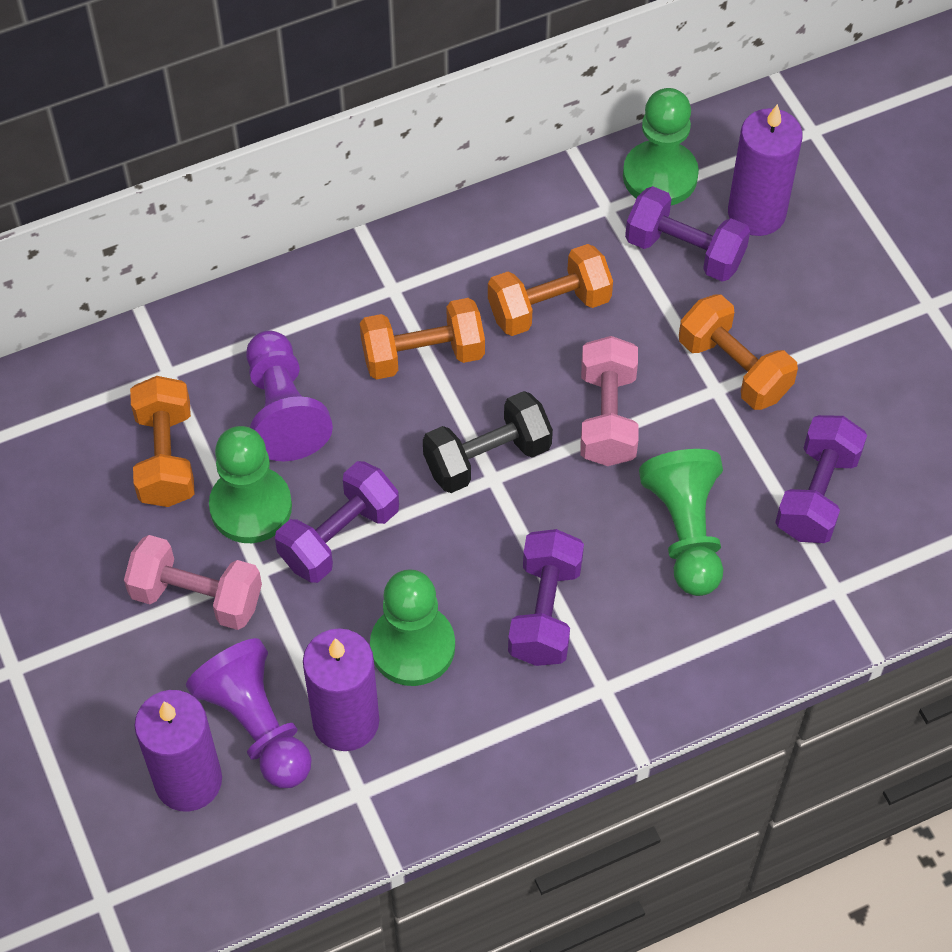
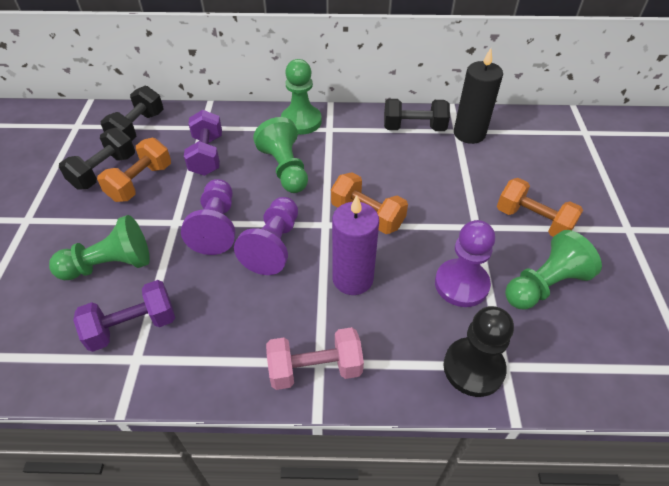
black candle: none = 0 -> [454,48,503,144] = 1
black dumbbell: [423,391,553,493] = 1 -> [59,127,135,189] [100,86,164,141] [384,99,450,131] = 3
black pawn: none = 0 -> [443,306,514,397] = 1
orange dumbbell: [130,376,195,507] [360,298,485,380] [488,244,613,336] [679,294,798,410] = 4 -> [97,138,171,202] [331,172,408,234] [497,178,583,237] = 3
pink dumbbell: [124,535,262,630] [580,336,638,466] = 2 -> [266,327,364,390] = 1
purple candle: [134,690,222,812] [303,628,379,751] [728,104,803,236] = 3 -> [332,195,379,295] = 1
purple dumbbell: [275,461,399,583] [508,529,584,666] [625,186,750,282] [775,415,867,543] = 4 -> [73,280,175,352] [184,110,222,176] = 2
purple pawn: [186,638,312,788] [246,330,333,461] = 2 -> [181,179,235,255] [234,197,298,275] [435,220,495,307] = 3

